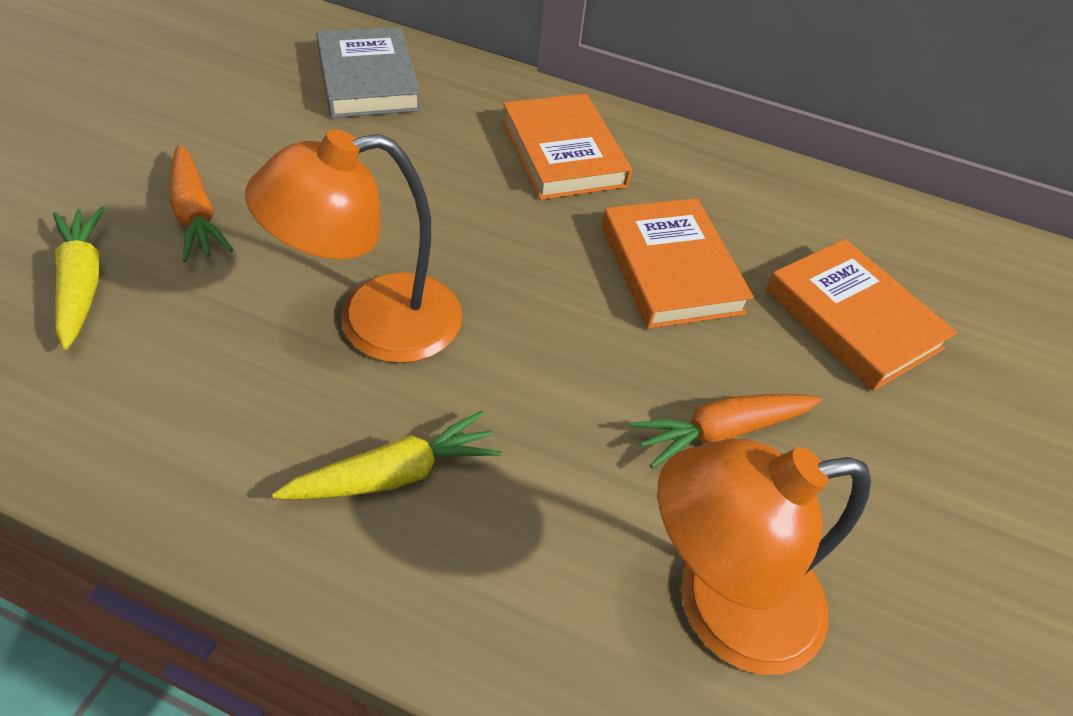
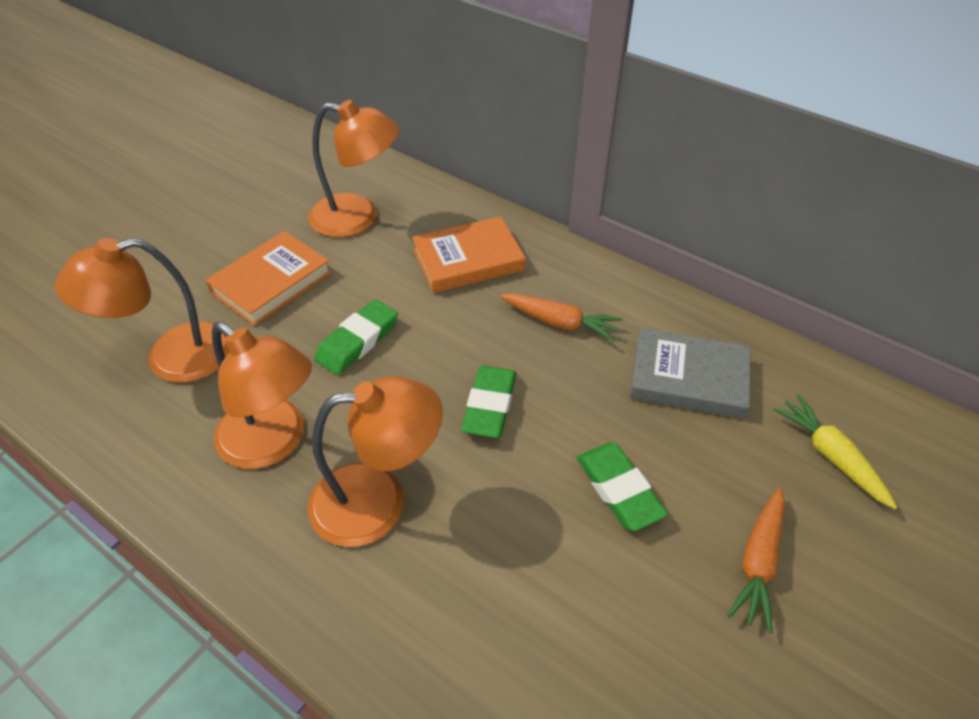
green eraser: none = 0 -> [314,299,398,375] [461,365,516,438] [577,443,668,531] = 3
orange book: [502,94,632,200] [602,198,754,329] [766,239,957,391] = 3 -> [205,231,332,326] [412,216,526,293] = 2
orange lamp: [245,129,462,363] [658,439,871,675] = 2 -> [55,238,230,383] [212,322,312,469] [308,100,400,238] [308,376,443,547] = 4
yellow carrot: [53,207,105,350] [272,411,502,500] = 2 -> [773,394,897,509] = 1

